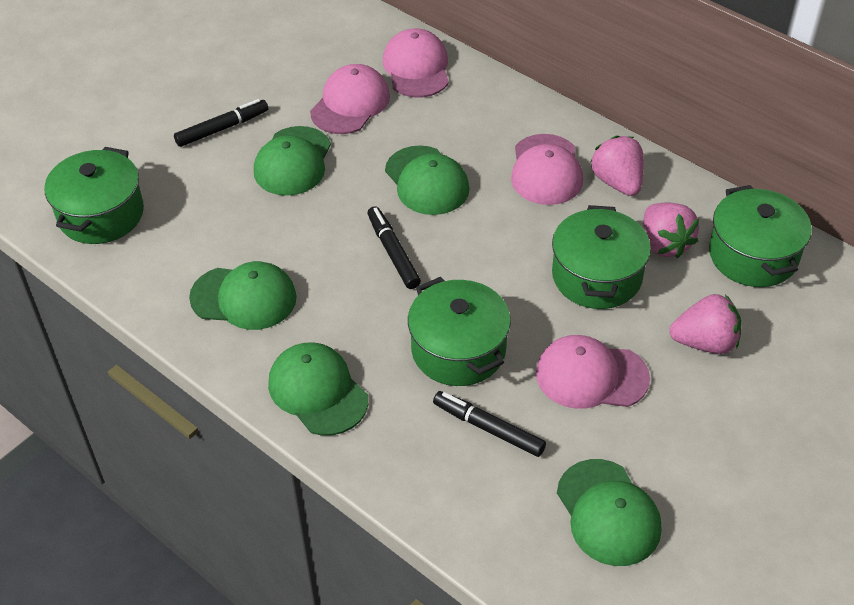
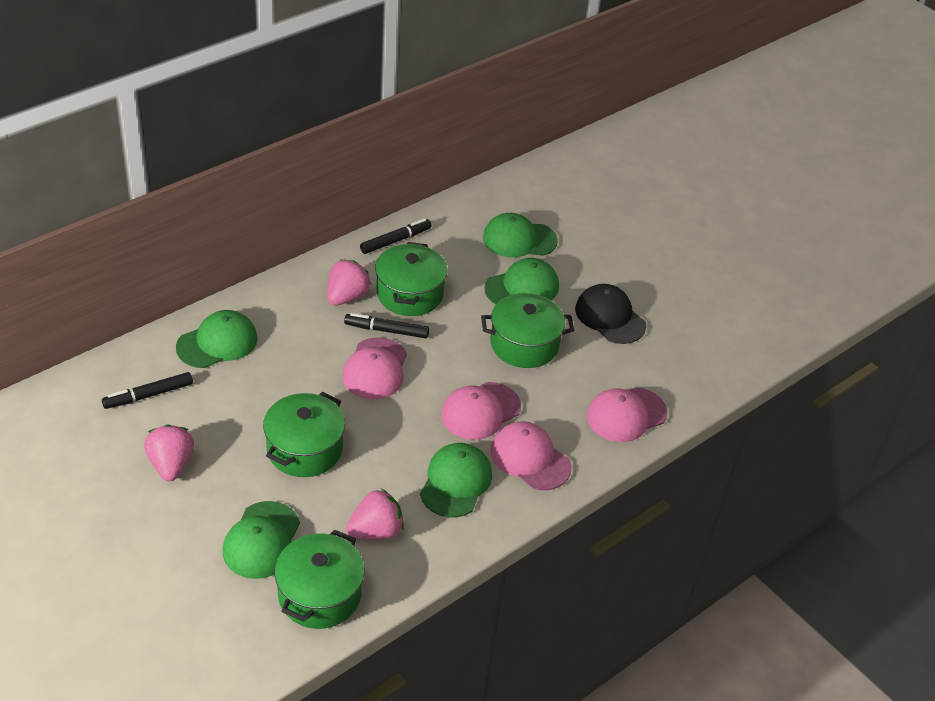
black cap: none = 0 -> [575,284,646,344] = 1

